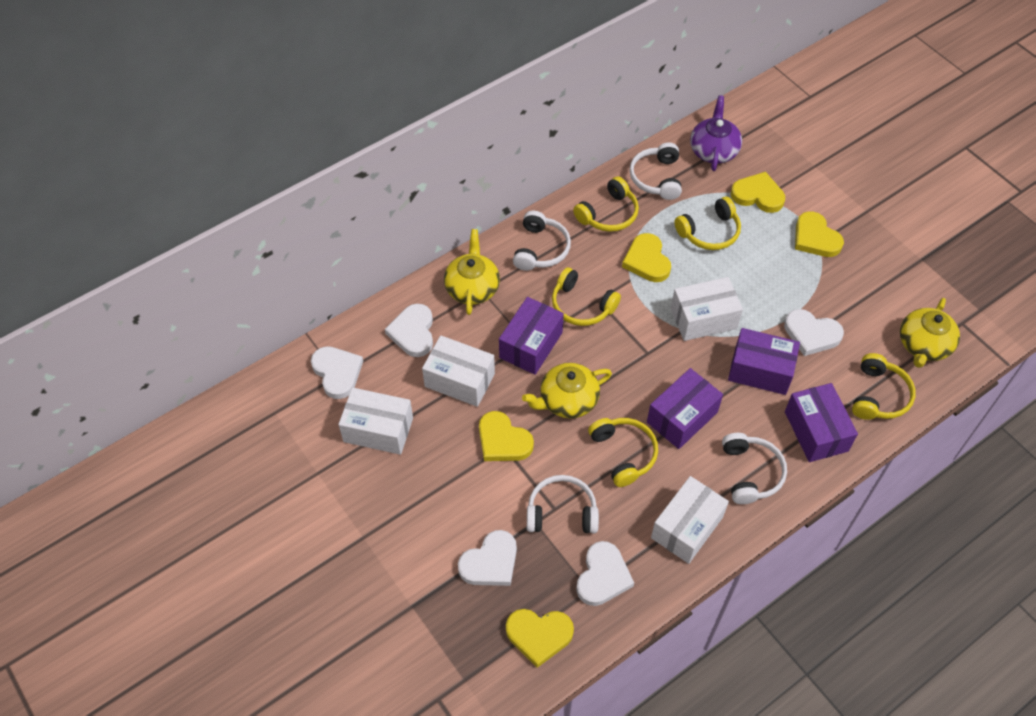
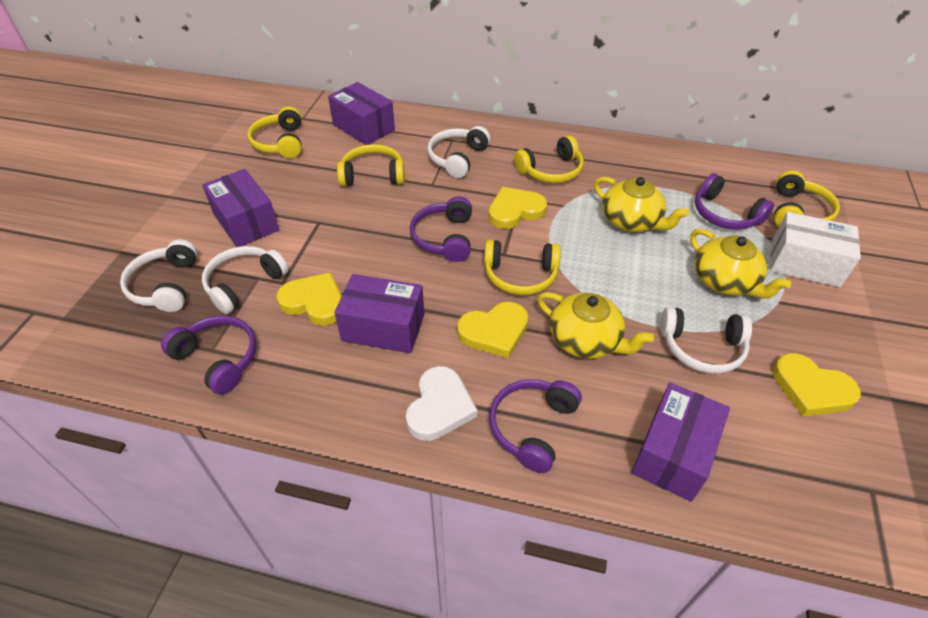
purple headphones: none = 0 -> [161,316,256,394] [410,196,472,262] [489,379,582,473] [695,173,774,230] = 4
purple teapot: [690,96,742,171] = 1 -> none = 0
white box: [338,388,413,455] [422,335,495,407] [651,476,729,564] [671,277,743,341] = 4 -> [770,212,861,287] = 1
white heart: [311,346,363,399] [385,304,433,357] [458,530,517,586] [576,541,634,606] [784,309,844,356] = 5 -> [406,366,477,441] = 1
yellow heart: [479,411,534,461] [506,609,574,668] [622,233,671,282] [731,172,785,213] [795,211,844,257] = 5 -> [276,272,342,326] [457,302,528,358] [488,187,547,229] [773,353,861,416] = 4

